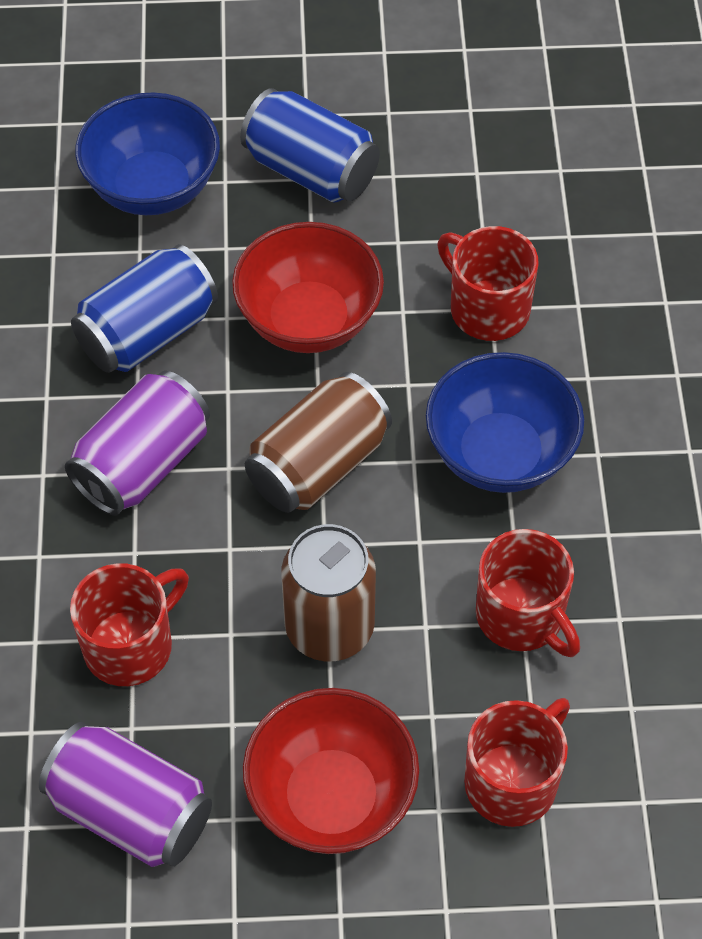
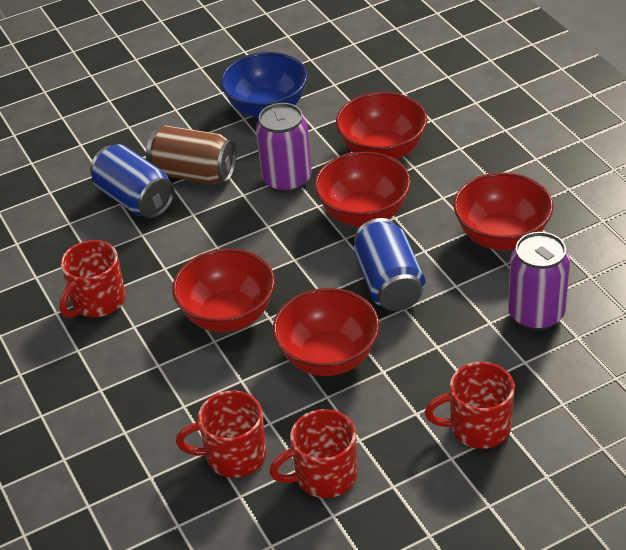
blue bowl: [75,92,220,215] [426,352,584,493] = 2 -> [220,52,308,118] = 1
brown can: [245,372,392,513] [282,524,376,661] = 2 -> [146,126,237,184] = 1
red bowl: [232,222,384,353] [243,688,419,854] = 2 -> [172,249,275,332] [273,288,379,376] [315,151,411,227] [336,92,427,159] [454,172,553,250] = 5

